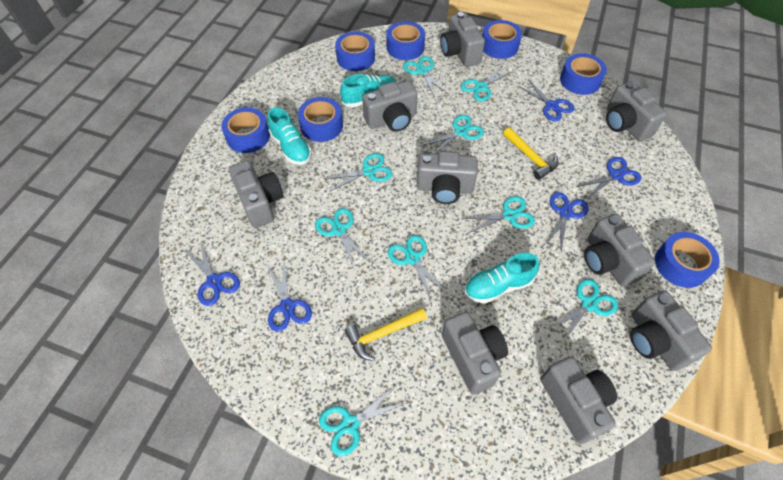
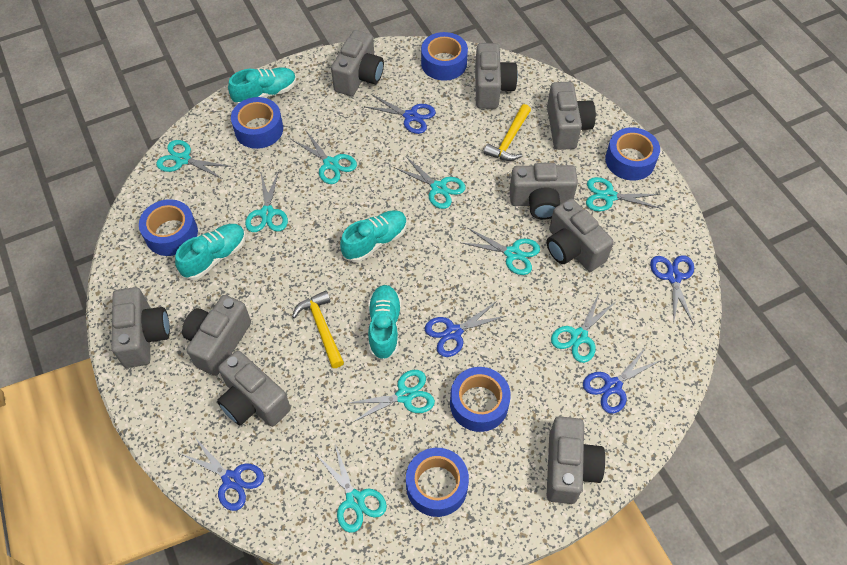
blue tape: [221,107,270,153] [298,97,343,142] [335,31,375,71] [386,21,425,60] [482,20,522,59] [560,53,607,95] [655,232,720,288] = 7 -> [139,199,198,256] [231,97,283,149] [406,448,469,517] [421,32,468,81] [450,367,511,432] [605,127,660,180] = 6
turquoise shoe: [267,107,311,165] [340,74,397,108] [464,253,540,304] = 3 -> [175,224,246,280] [228,67,296,104] [340,210,407,262] [368,285,401,361] = 4

